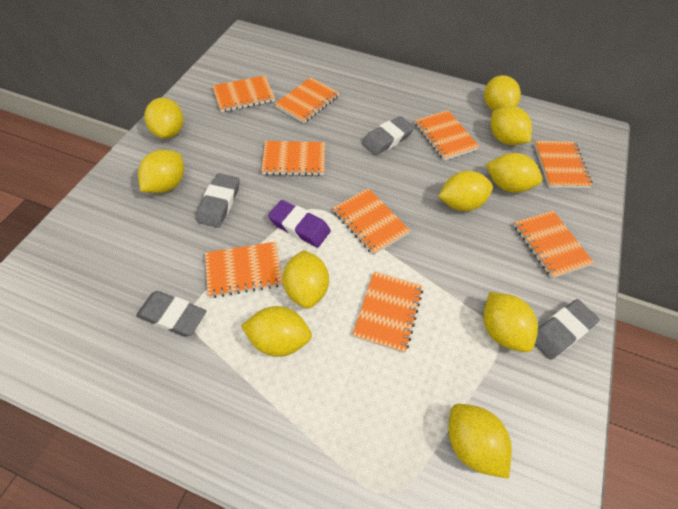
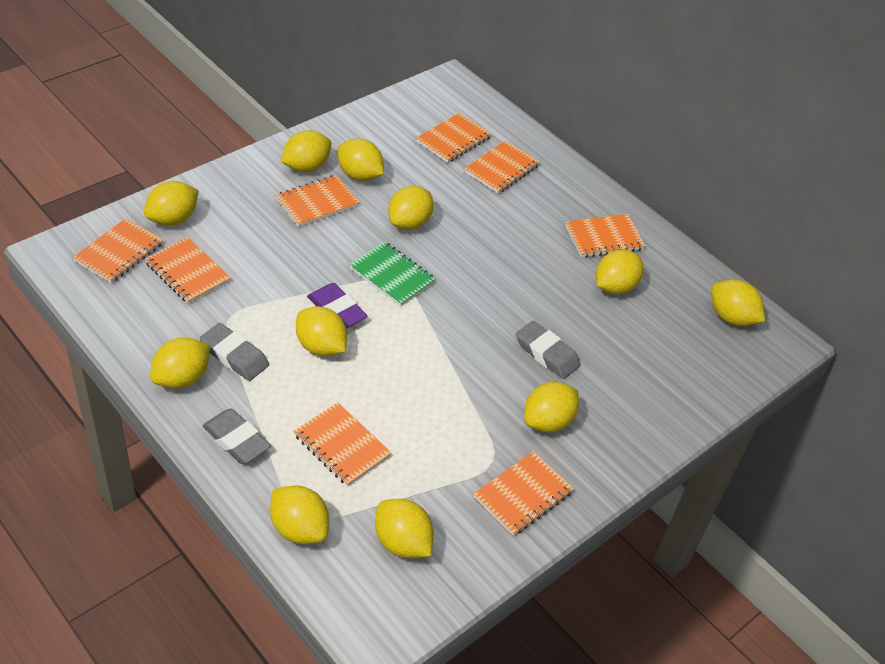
green notebook: none = 0 -> [349,241,436,306] = 1
grey eraser: [136,291,206,337] [196,173,240,228] [362,116,414,155] [535,299,599,360] = 4 -> [200,323,269,381] [203,409,271,464] [516,321,581,379] = 3
orange notebook: [205,242,283,298] [212,75,275,112] [261,141,325,176] [275,77,339,123] [333,188,410,255] [353,271,423,353] [415,110,480,160] [514,211,594,278] [534,141,593,188] = 9 -> [73,218,163,283] [145,237,231,304] [276,175,359,227] [294,402,391,486] [416,113,491,163] [464,141,540,194] [474,451,574,536] [565,214,645,257] = 8
yellow lemon: [138,150,184,193] [144,98,184,139] [241,306,312,357] [283,250,329,309] [438,171,493,211] [449,404,512,479] [483,292,538,352] [484,75,521,111] [486,153,542,193] [491,106,532,145] = 10 -> [144,181,199,226] [150,337,210,389] [270,485,329,544] [281,130,331,172] [296,306,347,356] [338,138,384,181] [375,499,434,558] [388,186,434,230] [524,382,579,433] [596,250,644,294] [711,280,765,326] = 11

